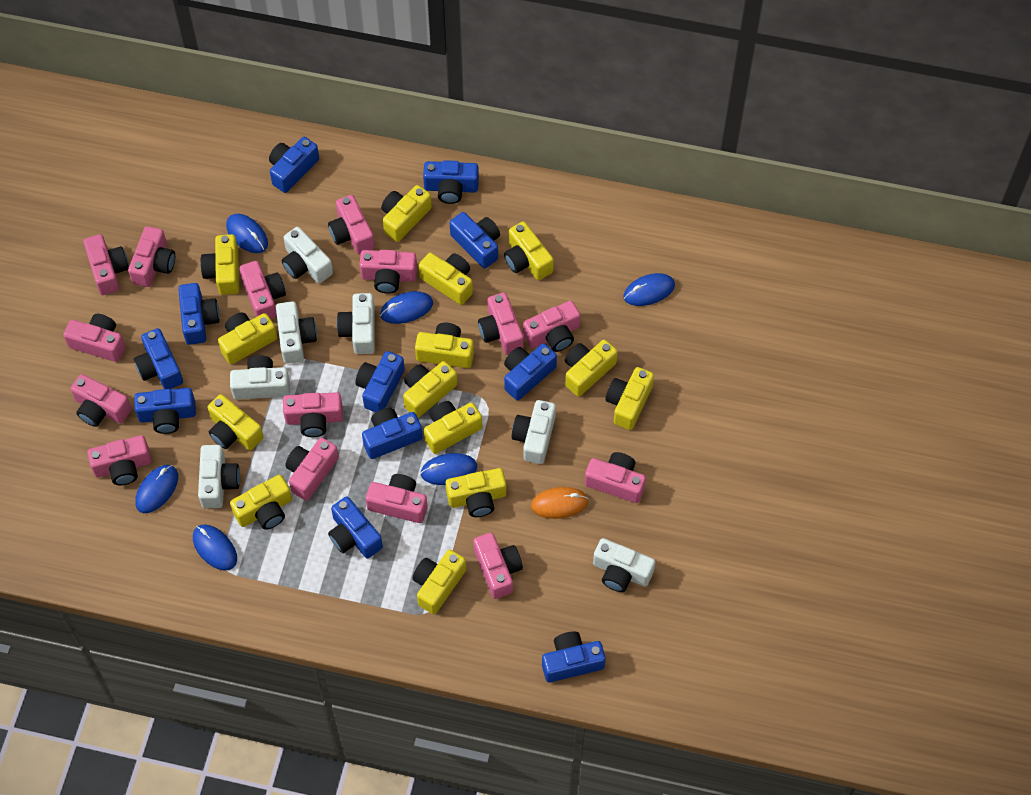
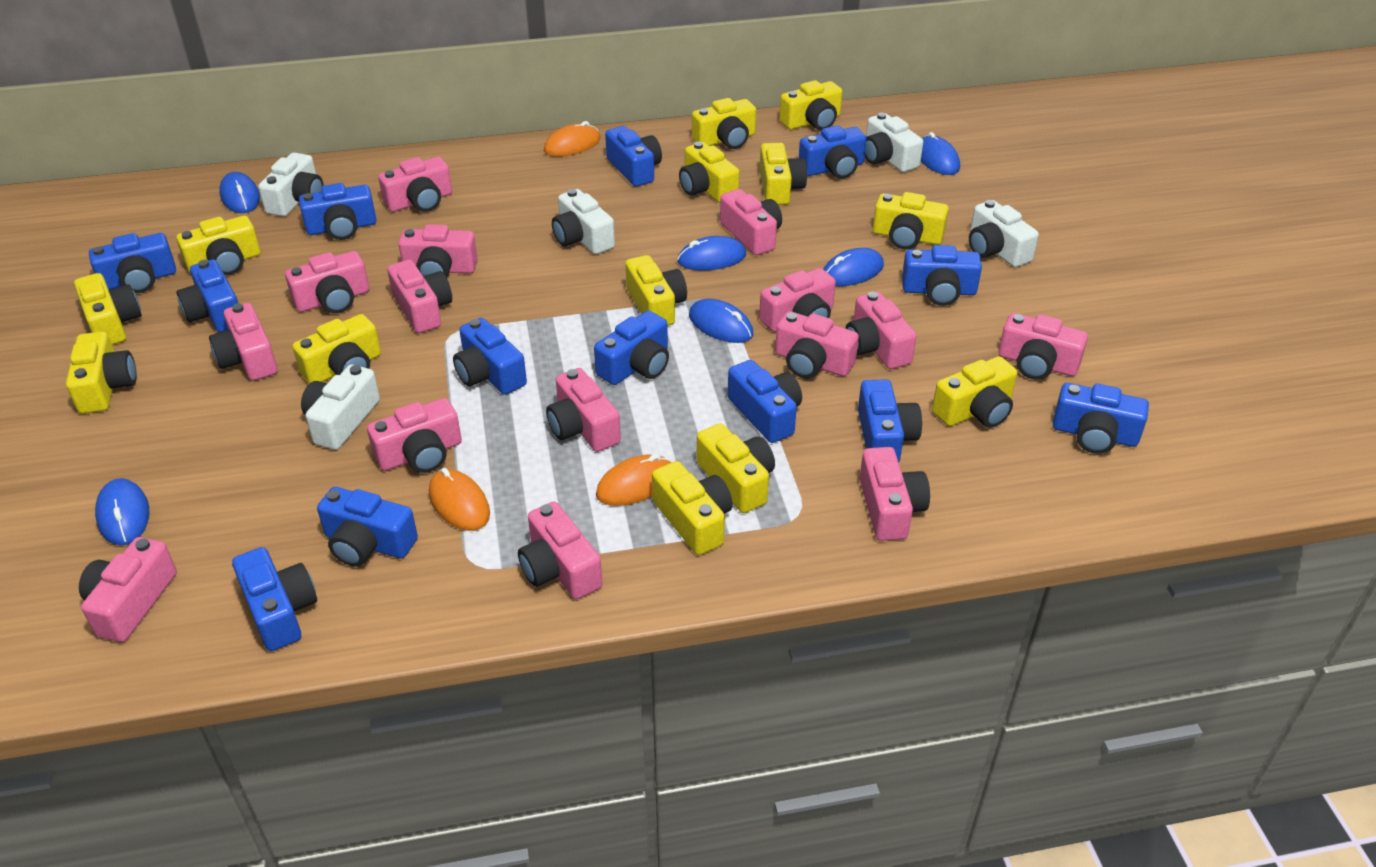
blue camera: [134,328,183,389] [134,388,196,434] [178,283,220,345] [269,137,319,193] [328,496,383,558] [355,351,405,413] [362,408,423,459] [423,160,479,204] [450,212,500,269] [504,343,557,401] [542,632,606,683] = 11 -> [89,233,176,293] [177,259,238,332] [232,547,317,651] [299,183,377,240] [317,487,418,567] [453,318,527,395] [594,310,669,385] [605,126,662,187] [728,360,802,443] [799,125,866,179] [858,379,922,463] [902,245,982,306] [1053,383,1149,454] = 13
orange mouse: [531,487,588,519] = 1 -> [429,468,490,531] [544,121,600,157] [596,454,672,506] = 3
white camera: [198,445,240,508] [230,356,290,400] [276,301,317,364] [282,227,333,283] [337,293,375,354] [512,400,556,464] [593,538,655,592] = 7 -> [258,152,324,217] [301,365,380,450] [552,189,615,254] [865,113,923,172] [969,200,1039,267] = 5
yellow camera: [200,234,239,295] [207,394,264,450] [218,313,277,365] [230,475,292,530] [381,185,432,242] [403,361,457,418] [412,550,466,614] [415,322,474,368] [419,253,473,305] [424,401,482,454] [446,468,506,517] [504,221,554,280] [565,340,618,397] [605,367,654,430] = 14 -> [66,332,137,414] [74,273,142,345] [176,216,261,275] [292,314,381,384] [625,255,687,326] [652,461,733,555] [679,142,739,203] [692,98,756,149] [697,423,775,513] [760,143,807,205] [779,80,842,130] [873,192,949,250] [932,356,1017,428] = 13

